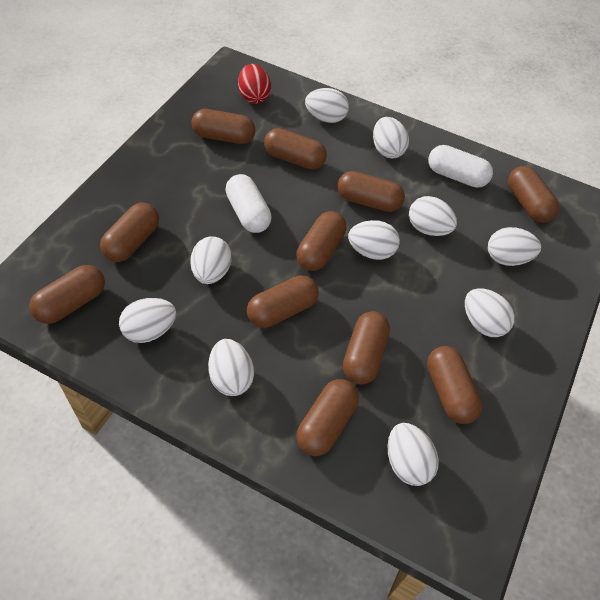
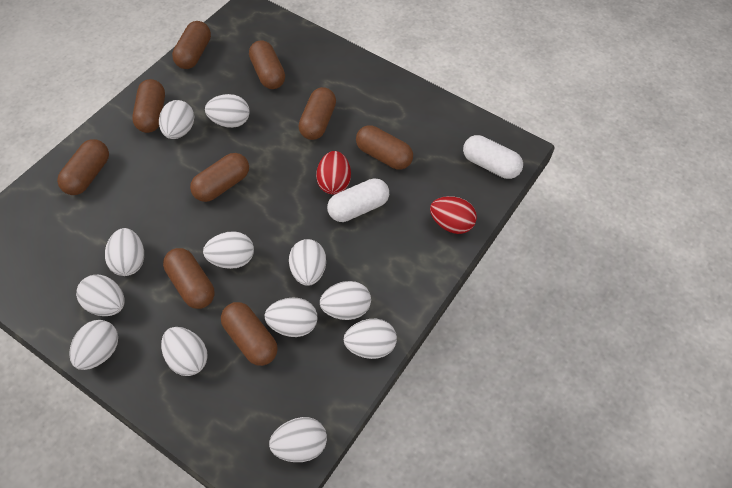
brown capsule: [29,265,105,324] [100,203,159,262] [191,109,255,144] [247,275,319,328] [264,128,327,170] [296,379,359,456] [297,211,347,271] [337,171,405,212] [343,311,390,384] [427,346,482,424] [508,166,559,223] = 11 -> [57,139,109,195] [132,79,165,133] [163,248,215,309] [172,21,211,69] [190,153,249,202] [221,302,278,366] [249,40,285,89] [298,87,336,140] [356,125,413,170] = 9
red egg: [238,64,271,103] = 1 -> [316,151,351,195] [430,196,477,234] = 2
white egg: [119,298,176,343] [190,236,231,284] [208,339,254,396] [305,88,349,123] [348,220,400,260] [373,117,409,159] [388,423,439,486] [409,196,457,236] [465,288,515,337] [488,227,541,266] = 10 -> [69,320,118,370] [76,275,124,316] [105,228,144,276] [159,100,194,139] [161,327,208,376] [203,231,254,269] [205,94,250,128] [265,297,318,337] [269,417,327,462] [289,239,326,286] [320,281,371,320] [344,319,397,359] = 12

